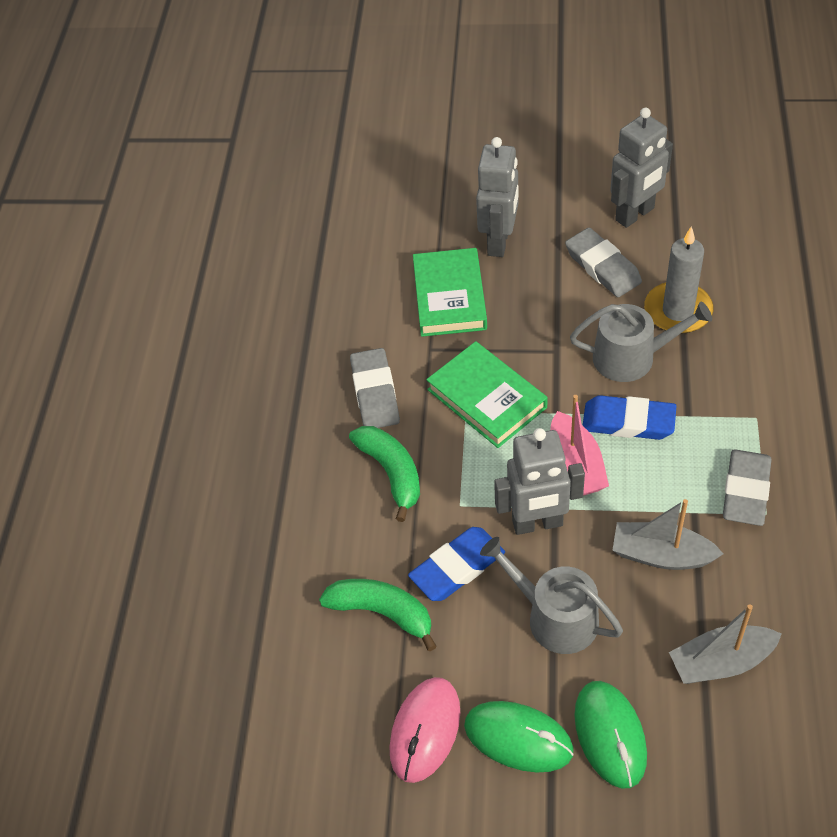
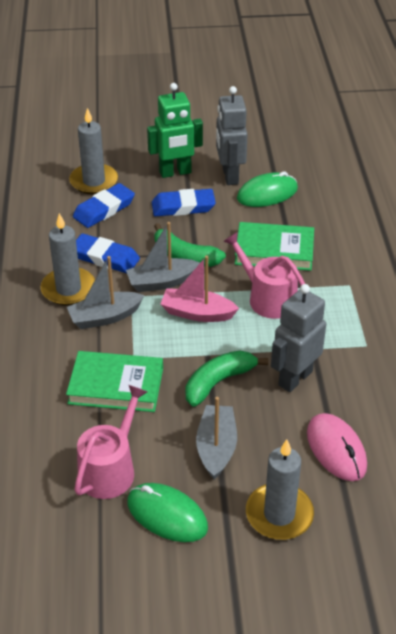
blue eraser: [408,527,505,601] [583,395,676,440] = 2 -> [73,183,135,228] [76,233,140,273] [152,189,216,216] = 3
green robot: none = 0 -> [147,83,203,178] = 1
grey boat: [612,499,723,570] [669,604,781,684] = 2 -> [67,256,144,329] [126,222,200,292] [196,397,237,479] = 3
grey candle: [644,226,713,334] = 1 -> [41,213,95,306] [69,108,118,194] [246,439,314,540] = 3
grey eraser: [350,348,400,428] [565,228,642,297] [723,449,772,526] = 3 -> none = 0
grey robot: [476,137,518,257] [494,428,585,535] [610,108,673,228] = 3 -> [216,86,248,185] [271,284,326,392] = 2
grey watering can: [480,537,623,654] [570,302,712,382] = 2 -> none = 0
pink watering can: none = 0 -> [74,385,147,499] [223,232,305,319] = 2

